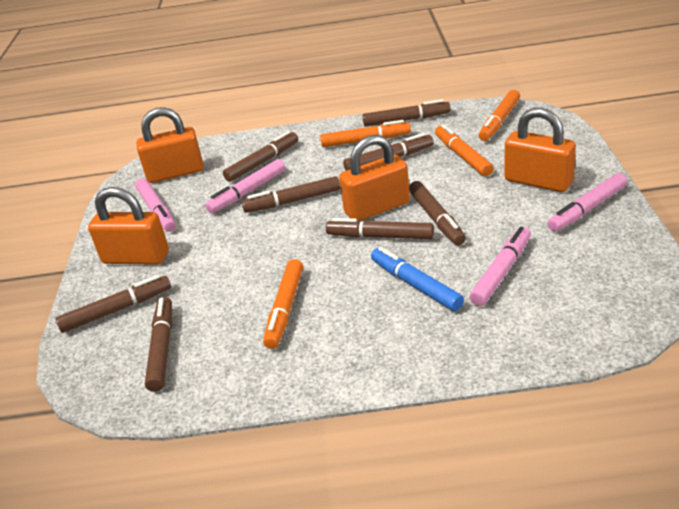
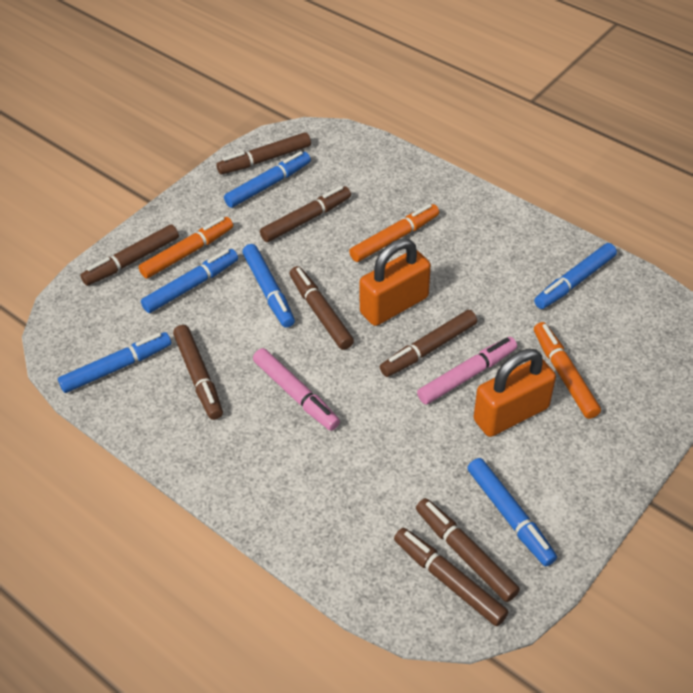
blue marker: [371,247,464,311] = 1 -> [58,332,172,393] [141,249,238,313] [224,151,311,208] [242,244,295,328] [467,458,557,566] [534,243,617,309] = 6
orange marker: [263,259,303,349] [320,120,411,147] [435,124,494,177] [479,90,520,141] = 4 -> [139,217,233,279] [349,204,439,262] [534,322,601,419] = 3
orange padlock: [88,187,169,265] [136,107,204,183] [339,135,410,220] [504,108,576,192] = 4 -> [359,239,431,326] [474,349,556,437] = 2
pink marker: [135,178,176,232] [205,159,285,213] [469,227,531,306] [548,173,627,232] = 4 -> [253,348,340,431] [417,337,517,405] = 2

